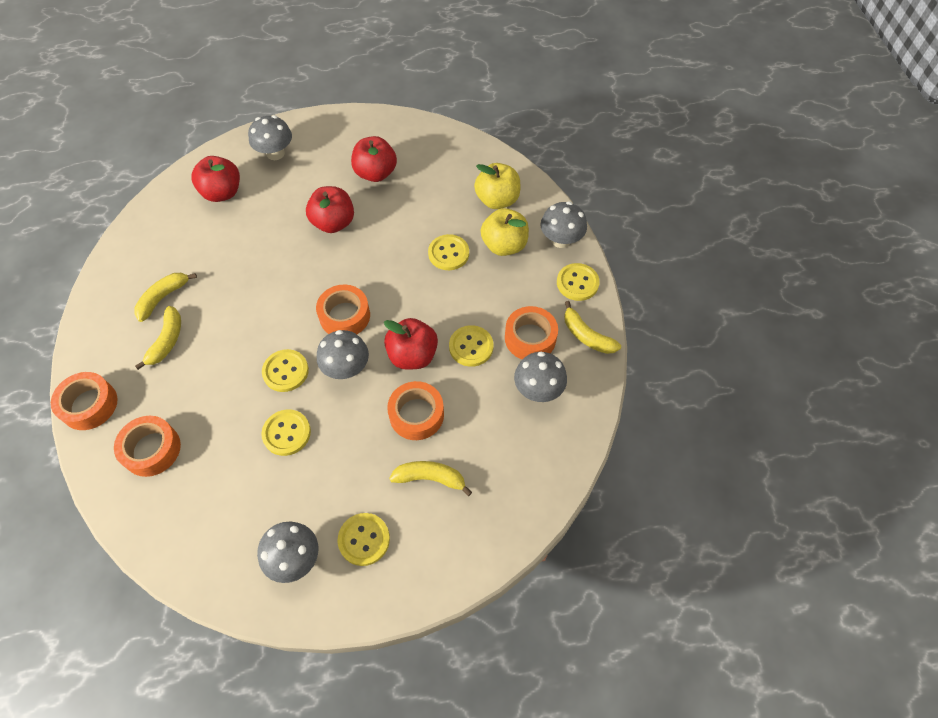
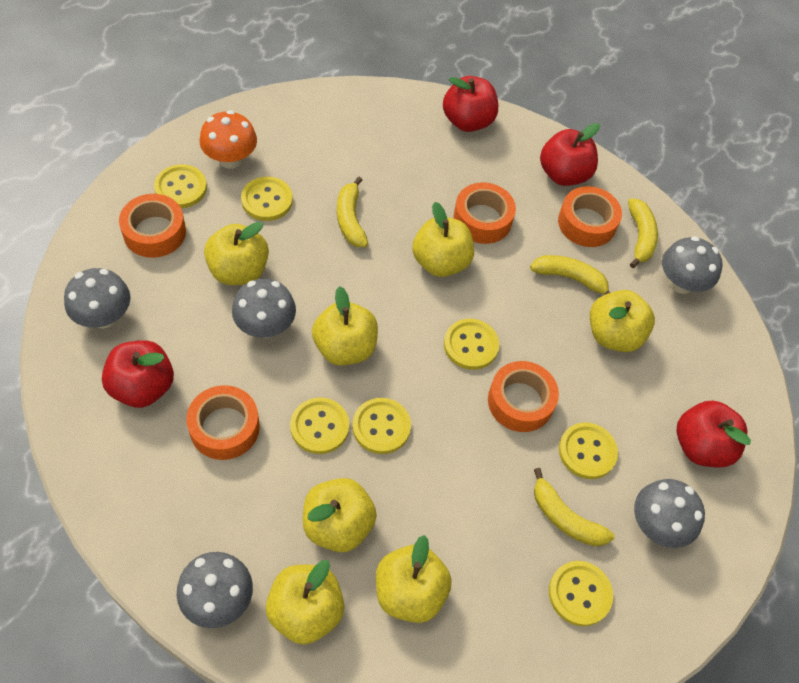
orange mushroom: none = 0 -> [200,110,257,169] = 1
yellow apple: [474,163,520,209] [480,208,529,256] = 2 -> [204,222,269,285] [266,560,344,645] [303,478,377,552] [312,286,378,366] [376,535,452,623] [412,202,474,277] [590,290,655,352] = 7
yellow button: [261,409,311,456] [262,349,309,392] [338,513,390,566] [428,234,469,270] [449,325,494,367] [557,263,600,301] = 6 -> [154,164,207,208] [241,177,293,221] [290,397,349,454] [352,398,411,454] [444,319,499,370] [549,561,613,626] [559,422,618,479] = 7

